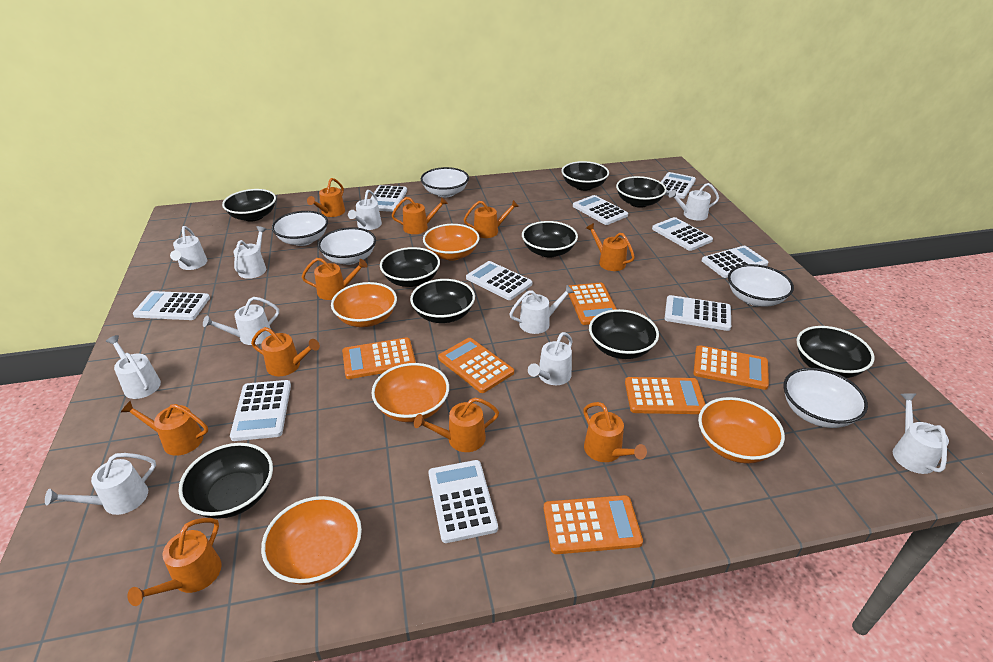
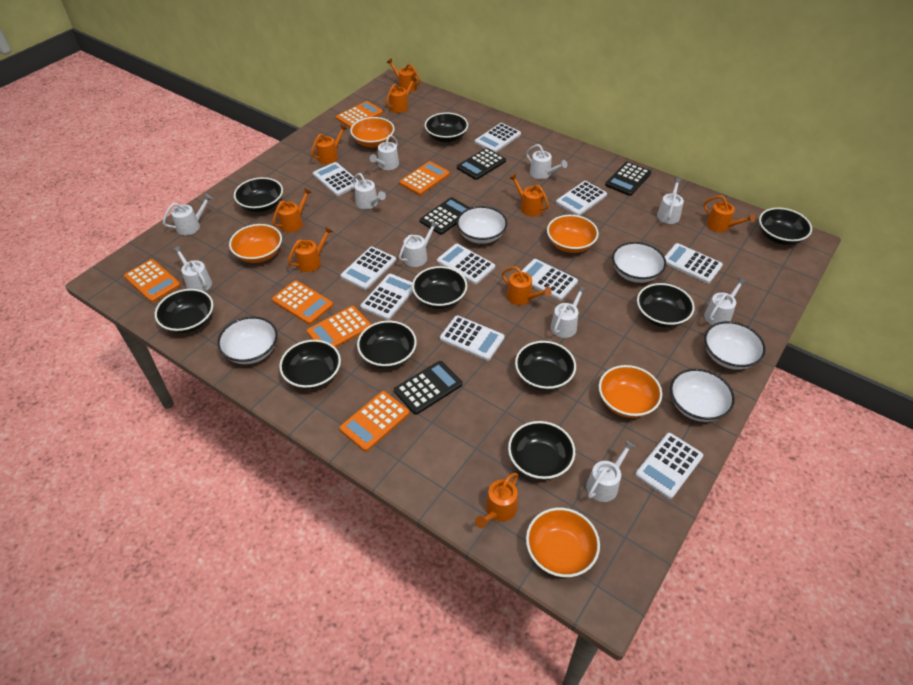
black bowl: [178,443,273,519] [222,189,276,222] [380,247,440,287] [410,279,475,323] [522,221,578,258] [561,161,609,191] [589,309,659,359] [616,176,667,208] [796,326,875,378] = 9 -> [155,289,213,334] [234,177,283,212] [279,340,341,390] [357,321,417,369] [412,266,467,309] [425,112,468,143] [508,421,575,480] [515,341,576,391] [637,283,695,328] [759,208,812,245] = 10
black calculator: none = 0 -> [394,361,462,415] [420,197,470,235] [457,148,506,180] [605,162,651,196] = 4
orange watering can: [120,401,208,456] [127,518,222,606] [251,327,320,376] [302,258,368,300] [307,178,345,217] [392,197,448,234] [414,398,499,452] [464,200,519,238] [583,402,647,462] [586,223,635,271] = 10 -> [272,188,311,233] [288,226,333,272] [311,125,347,164] [386,58,421,92] [386,76,417,113] [475,473,518,528] [502,267,552,305] [509,174,549,216] [703,195,755,232] = 9

